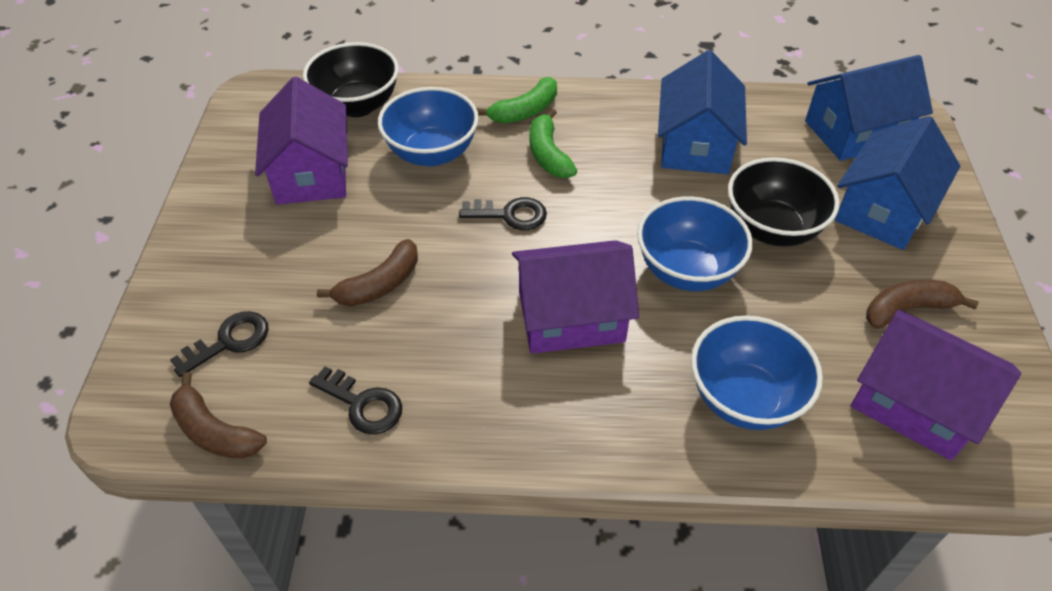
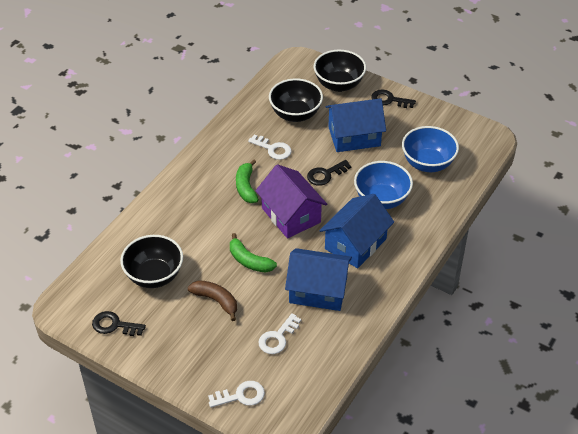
black bowl: [303,42,399,117] [728,157,840,246] = 2 -> [120,235,183,288] [269,78,323,122] [314,50,366,92] = 3
blue bowl: [378,87,479,166] [637,196,753,291] [691,316,823,430] = 3 -> [354,161,413,209] [402,126,459,172] = 2
brown banana: [170,372,267,459] [317,239,418,306] [866,280,979,329] = 3 -> [187,280,237,321] = 1
purple house: [255,77,348,205] [512,240,639,354] [851,309,1021,461] = 3 -> [255,164,327,238] = 1
white key: none = 0 -> [208,381,265,408] [248,134,292,160] [258,313,301,354] = 3

